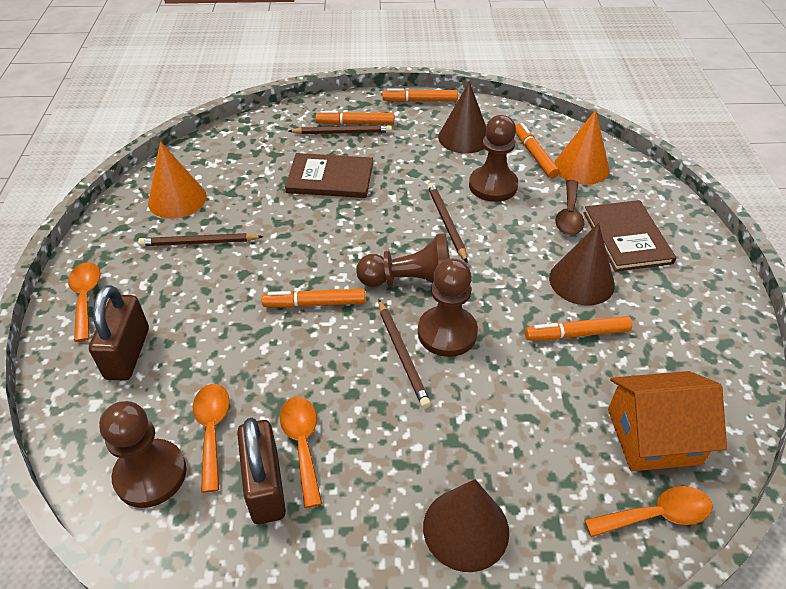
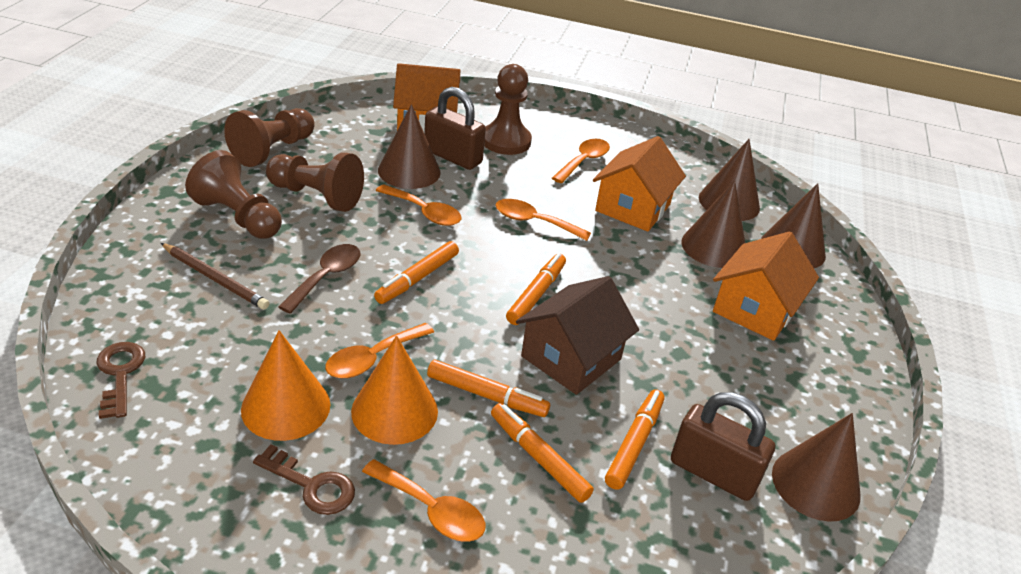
brown book: [285,153,373,198] [583,200,676,272] = 2 -> none = 0
brown cone: [423,479,509,572] [438,81,486,154] [549,223,615,305] = 3 -> [378,104,441,189] [681,181,745,268] [699,139,760,221] [761,183,826,268] [772,413,860,522] = 5
brown house: none = 0 -> [516,276,639,395] = 1
brown key: none = 0 -> [97,342,145,419] [253,444,355,515] = 2
brown pencil: [138,233,264,246] [289,125,392,134] [378,299,431,408] [427,183,467,262] = 4 -> [161,243,269,310] = 1
orange house: [608,371,727,471] = 1 -> [393,63,460,132] [593,136,686,232] [713,231,819,341] = 3
orange spoon: [68,262,101,342] [193,384,230,493] [280,397,322,508] [584,486,713,537] = 4 -> [325,323,434,378] [362,459,485,542] [376,184,462,226] [495,199,591,241] [552,139,610,183] = 5

